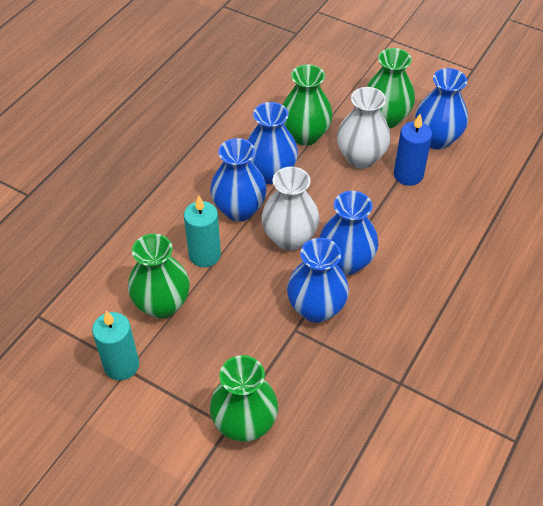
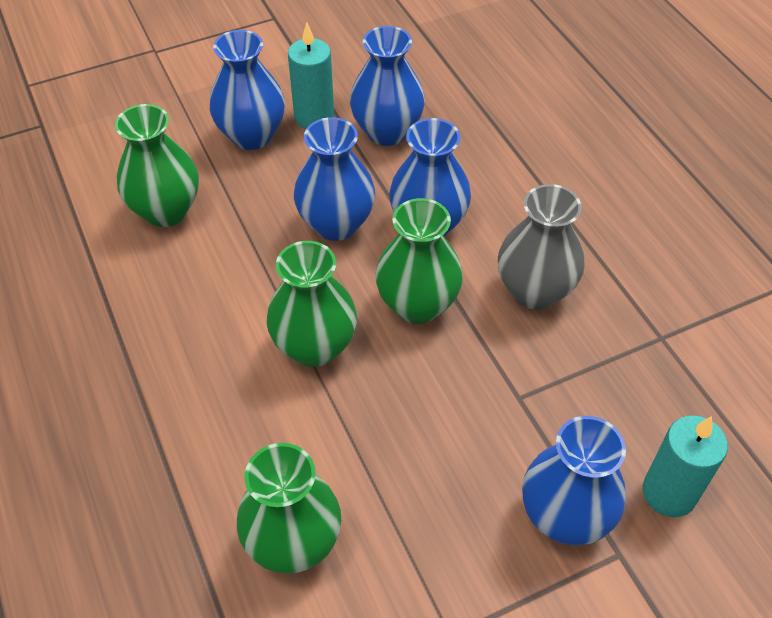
blue candle: [394,114,432,186] = 1 -> none = 0
grey vase: none = 0 -> [498,184,585,309] = 1
white vase: [262,167,319,250] [337,87,391,169] = 2 -> none = 0

